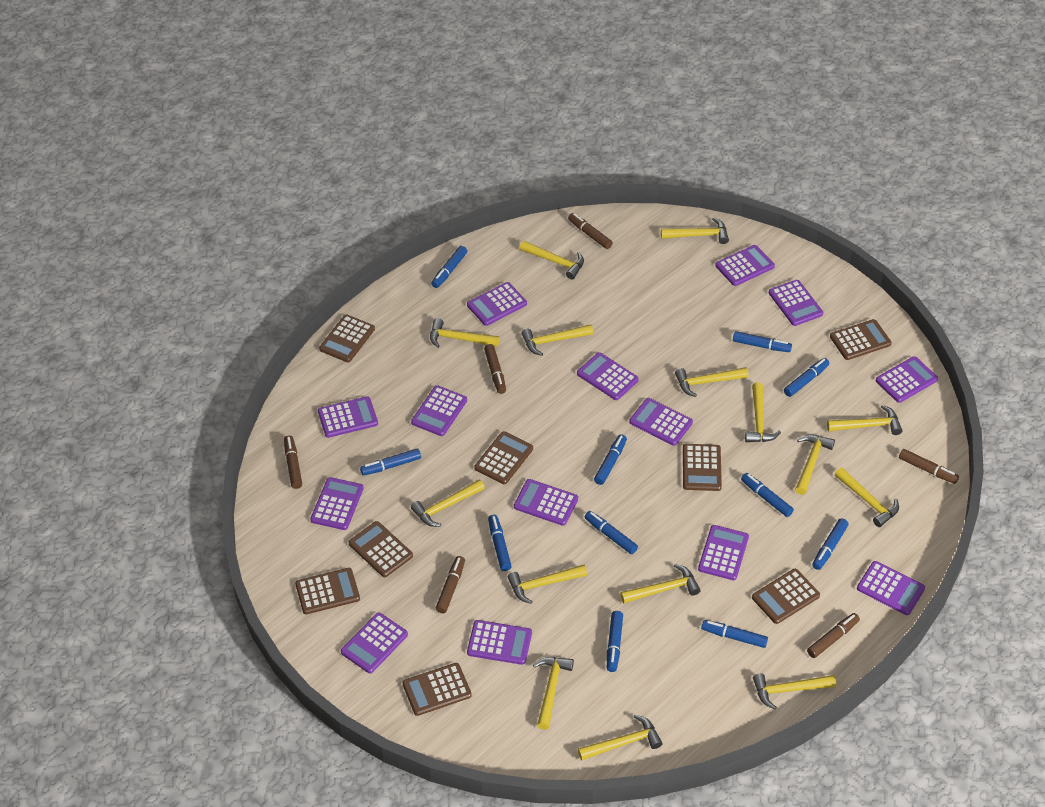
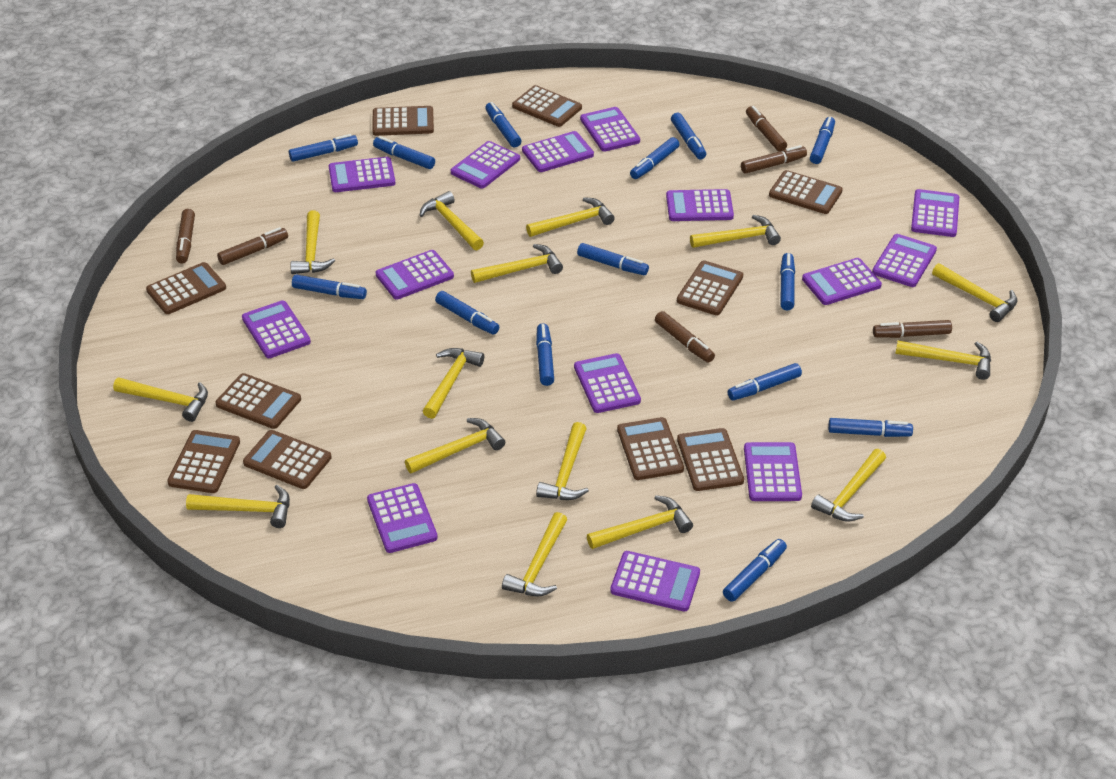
blue marker: [360,448,421,476] [431,246,467,288] [488,515,512,571] [585,511,638,554] [594,434,627,485] [607,611,623,672] [701,620,768,648] [733,331,792,352] [741,473,794,517] [784,358,829,397] [812,518,849,570] = 11 -> [289,134,358,162] [292,274,367,299] [373,136,435,169] [435,291,499,335] [485,102,522,148] [536,323,554,386] [577,243,649,275] [630,137,680,179] [671,113,706,159] [723,539,787,602] [728,363,802,401] [780,253,795,310] [810,116,835,164] [828,418,913,437] = 14
brown calculator: [295,568,360,614] [319,315,375,362] [349,521,413,577] [402,663,472,716] [474,431,533,484] [683,444,722,491] [752,569,820,624] [830,319,892,360] = 8 -> [146,262,226,314] [167,430,240,493] [215,373,301,429] [243,430,332,489] [372,106,434,136] [512,85,582,127] [617,417,684,480] [677,260,743,316] [677,428,744,491] [769,170,843,214] = 10

